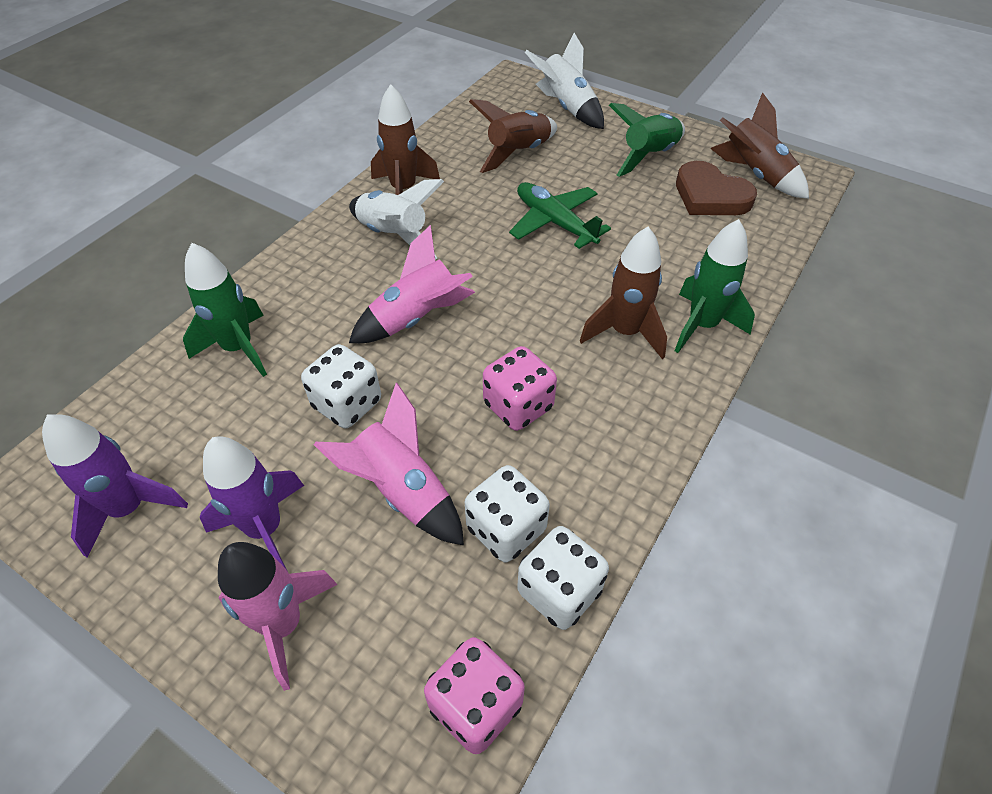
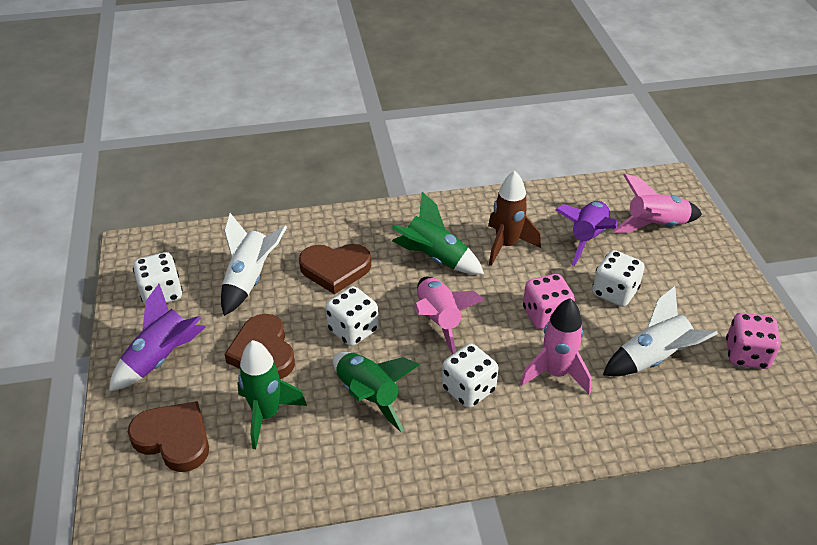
brown heart: [676,161,757,215] = 1 -> [128,401,209,472] [224,314,295,379] [299,244,371,294] = 3
brown rocket: [371,84,440,195] [469,99,557,173] [580,227,667,359] [710,92,809,199] = 4 -> [488,171,541,266] = 1
green plane: [509,182,611,249] = 1 -> none = 0
white dice: [301,344,381,428] [465,465,550,562] [517,526,609,630] = 3 -> [133,252,183,304] [326,286,379,346] [442,344,499,408] [592,250,645,307] = 4

